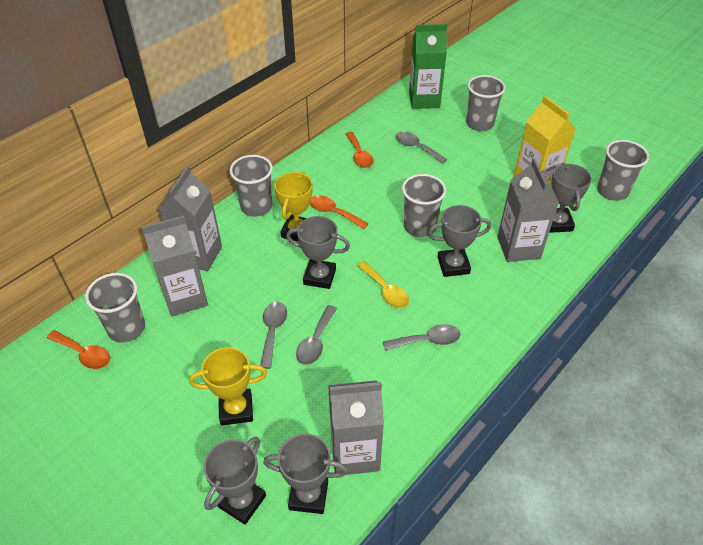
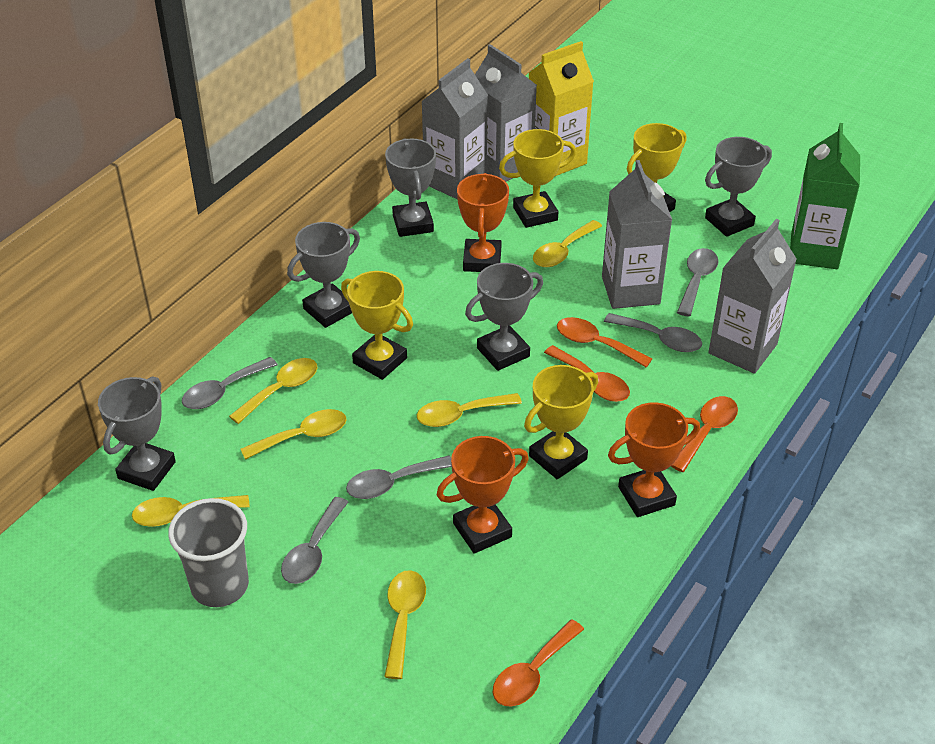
grey cup: [85,273,145,343] [229,155,273,217] [402,174,446,237] [466,75,506,131] [597,140,649,201] = 5 -> [168,498,249,607] = 1
grey spoon: [260,302,287,369] [296,305,337,365] [383,324,461,351] [396,131,448,164] = 4 -> [182,357,278,409] [281,497,348,584] [346,455,452,499] [604,313,702,352] [677,248,719,316] = 5
orange spoon: [47,330,110,369] [310,195,369,229] [345,132,374,168] = 3 -> [493,620,584,706] [544,345,630,402] [557,317,652,368] [671,396,738,472] = 4
orange trophy: none = 0 -> [437,436,529,554] [457,173,509,272] [608,402,700,517] = 3
yellow spoon: [357,261,409,308] = 1 -> [132,495,250,527] [229,358,318,424] [241,409,347,460] [384,570,426,679] [417,393,522,427] [533,220,602,267] = 6
yellow trophy: [189,347,267,426] [274,172,312,242] = 2 -> [341,271,413,380] [499,129,576,228] [524,365,598,479] [627,123,686,212] = 4

